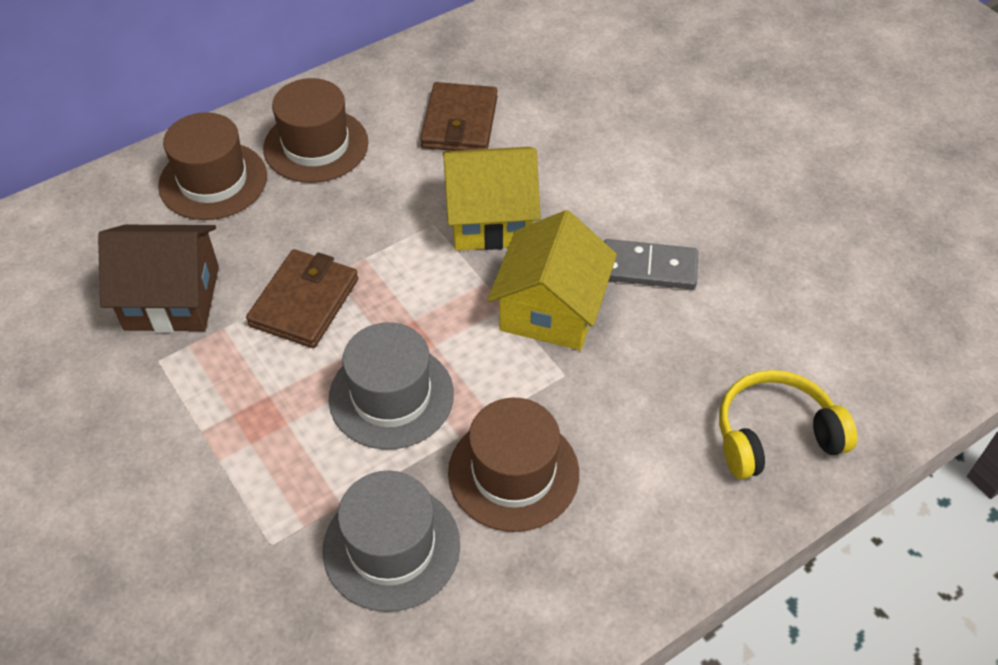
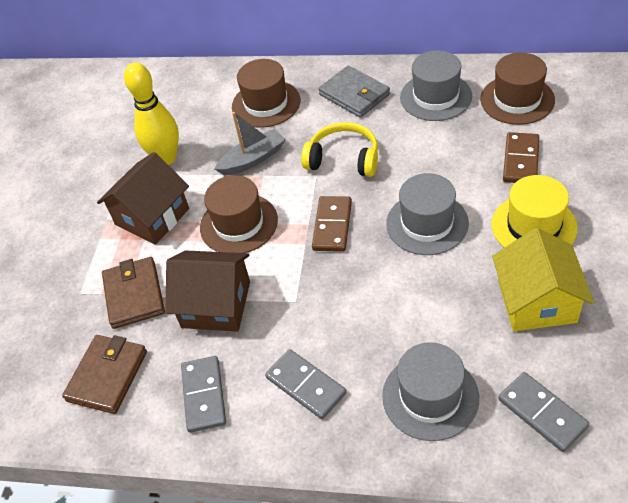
brown domino: none = 0 -> [312,196,352,252] [503,132,539,183] = 2
brown house: [98,225,219,333] = 1 -> [97,152,189,245] [165,250,250,332] = 2
grey boat: none = 0 -> [215,112,286,175] = 1
grey domino: [604,239,698,289] = 1 -> [181,356,226,433] [265,349,346,419] [498,372,589,452] = 3
grey hat: [323,471,460,612] [329,322,454,449] = 2 -> [382,342,479,441] [386,173,469,255] [400,50,472,121] = 3
grey wallet: none = 0 -> [318,66,390,118] = 1
yellow bowling pin: none = 0 -> [124,62,179,165] = 1
yellow hat: none = 0 -> [491,175,578,248] = 1
yellow house: [443,147,541,250] [487,210,617,350] = 2 -> [492,228,594,331] = 1

